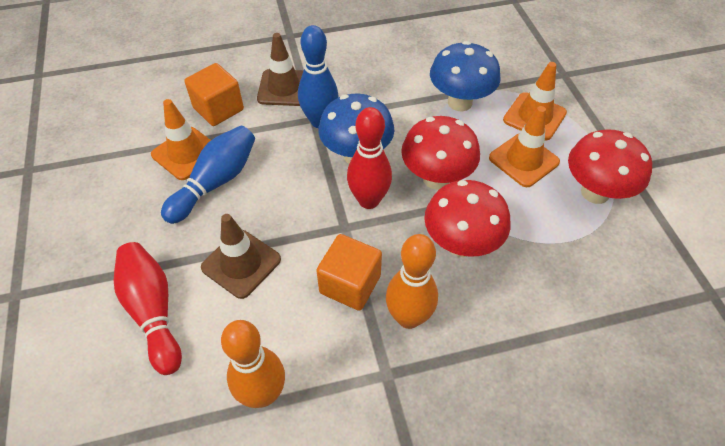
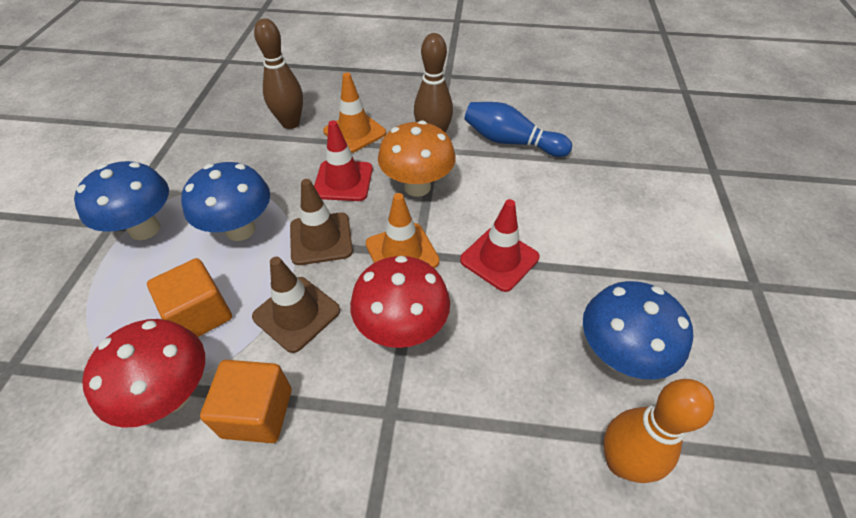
blue bowling pin: [161,126,255,224] [298,25,338,128] = 2 -> [464,102,572,157] = 1
blue mushroom: [318,94,394,164] [430,41,501,111] = 2 -> [74,161,169,240] [181,162,270,241] [583,281,693,380] = 3
brown bowling pin: none = 0 -> [254,18,303,129] [414,33,453,133] = 2
orange bowling pin: [221,320,285,408] [386,234,438,329] = 2 -> [603,379,715,483] = 1
orange mushroom: none = 0 -> [378,120,455,197] = 1
orange traffic cone: [151,99,211,180] [489,106,560,187] [503,62,567,140] = 3 -> [323,73,386,153] [366,193,440,268] = 2
red bowling pin: [114,242,182,375] [347,107,392,209] = 2 -> none = 0
red mushroom: [401,116,480,190] [424,180,511,257] [568,129,652,204] = 3 -> [82,319,205,428] [350,256,450,348] = 2
red traffic cone: none = 0 -> [314,120,373,201] [460,199,539,292] = 2

